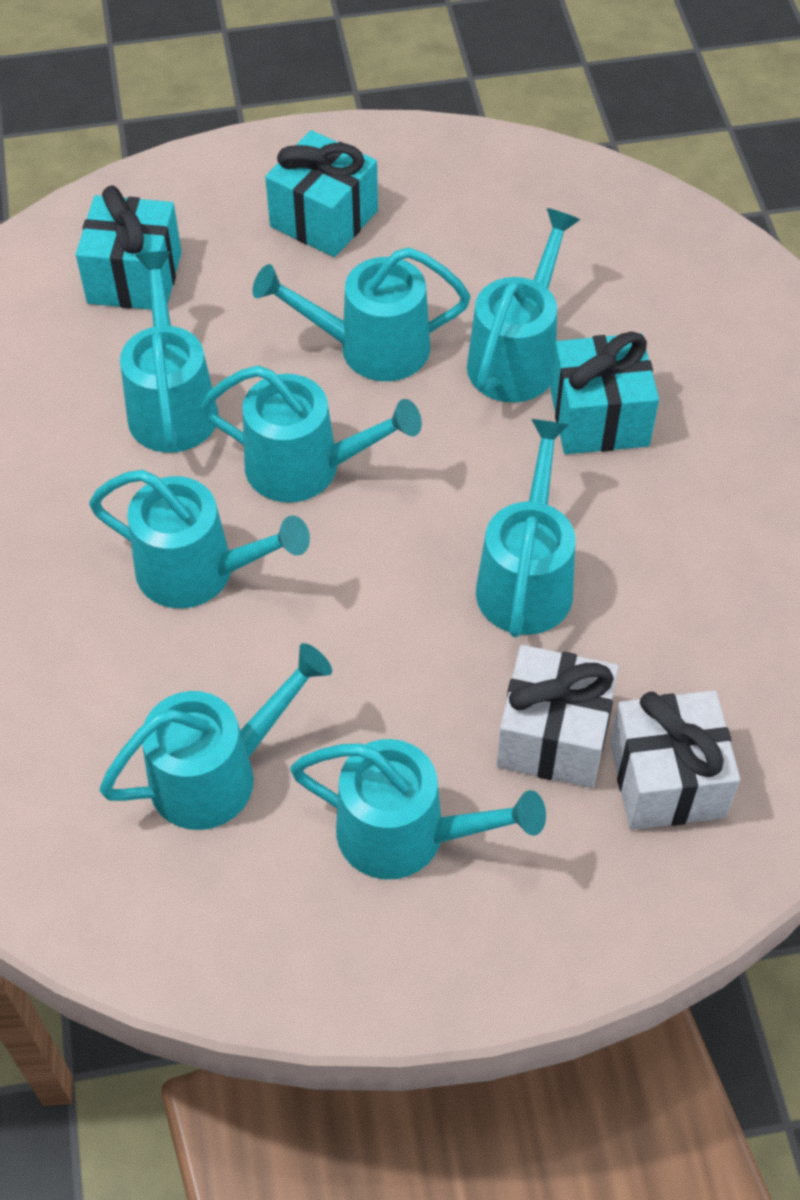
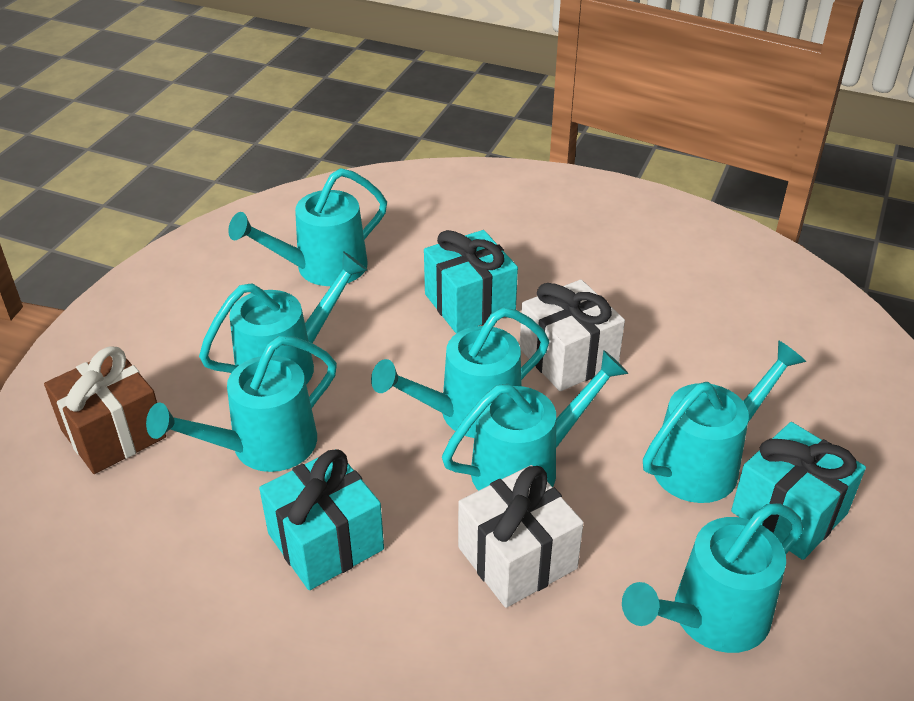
brown gift: none = 0 -> [44,347,166,474] = 1
turquoise watering can: [89,470,310,608] [100,643,332,830] [120,251,218,453] [201,365,422,503] [252,247,470,381] [290,739,546,879] [467,208,580,403] [476,419,575,637] = 8 -> [146,336,337,472] [199,251,367,384] [228,168,387,286] [371,308,549,438] [442,350,629,491] [622,503,804,653] [643,340,806,503] = 7

